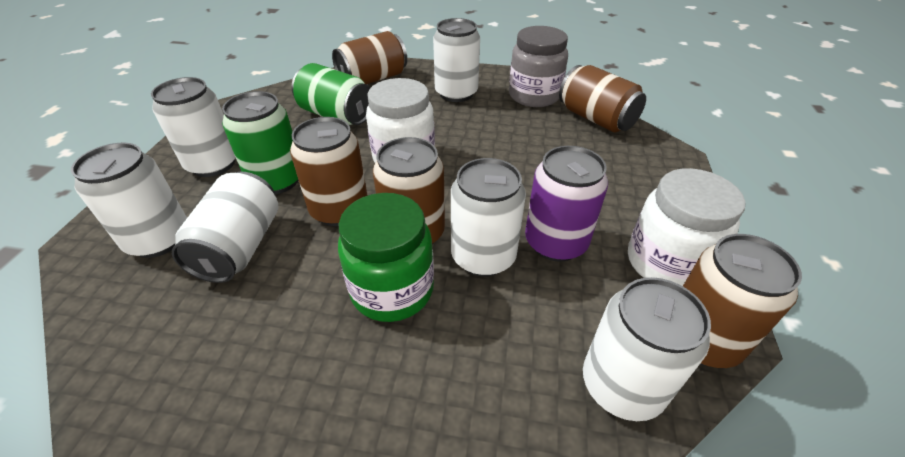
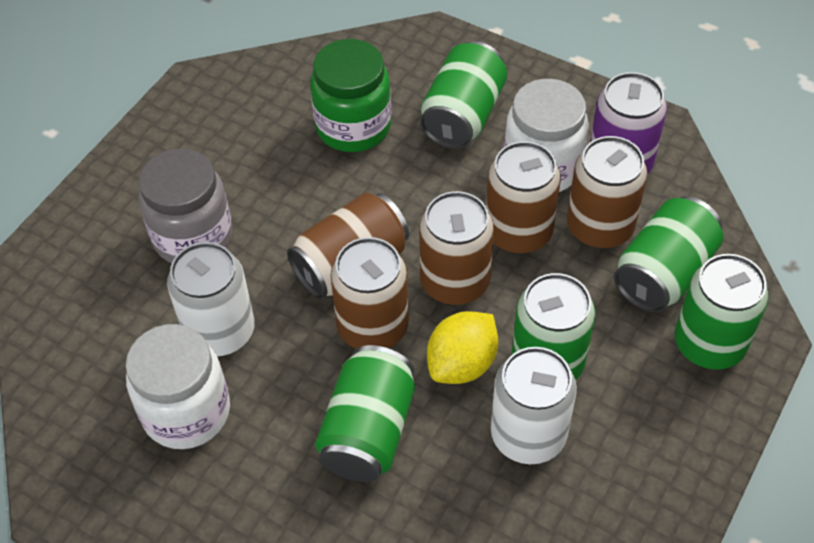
green can: [222,91,298,194] [292,63,370,125] = 2 -> [315,345,415,482] [420,41,507,149] [512,273,595,381] [614,196,723,313] [675,254,768,370] = 5
white can: [71,143,187,258] [151,77,236,177] [172,172,278,283] [433,18,480,102] [451,158,526,276] [583,277,711,421] = 6 -> [167,242,255,356] [491,347,577,464] = 2
yellow lemon: none = 0 -> [427,311,498,384] = 1

